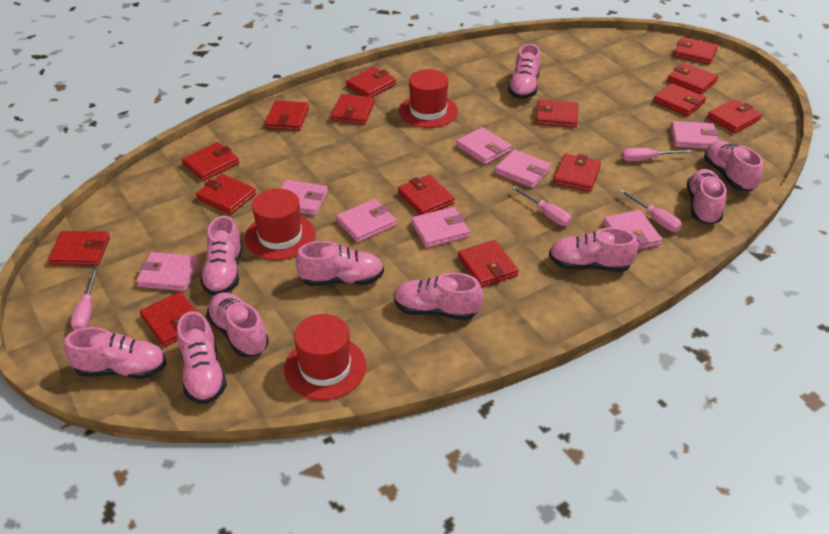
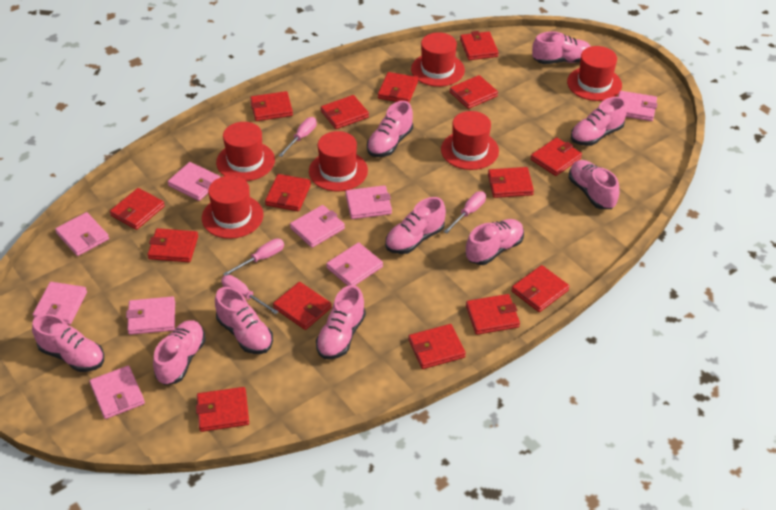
pink wallet: [136,252,199,291] [280,180,328,216] [336,199,397,243] [411,207,470,248] [456,127,511,165] [495,149,551,188] [603,210,662,250] [671,121,719,149] = 8 -> [33,282,87,325] [55,212,109,256] [90,366,145,419] [126,296,175,335] [168,162,220,201] [290,205,345,248] [326,242,383,286] [345,185,392,219] [618,91,657,121] = 9
red hat: [245,188,316,260] [284,314,366,400] [399,69,458,128] = 3 -> [202,175,263,239] [216,122,275,181] [309,131,368,191] [411,32,465,87] [441,111,499,170] [567,46,622,101] = 6

